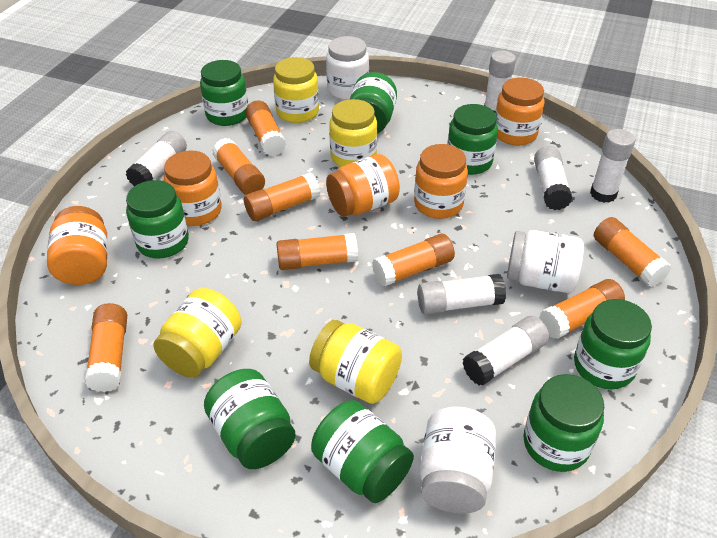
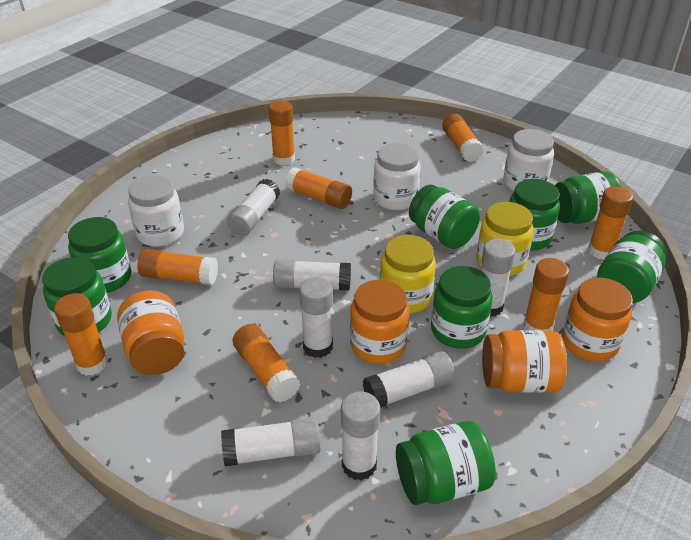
orange jar: [47,206,108,285] [164,151,222,226] [326,154,400,217] [414,144,468,219] [495,77,545,145] = 5 -> [117,290,184,375] [350,280,409,364] [482,330,567,393] [562,278,633,362] = 4
white glue stick: [126,131,187,186] [417,274,506,314] [463,316,549,386] [484,51,516,112] [534,146,572,210] [590,129,635,203] = 6 -> [221,417,321,466] [227,179,280,236] [273,259,351,291] [299,277,333,358] [341,392,380,481] [363,351,455,408] [481,239,516,317] = 7
yellow jar: [153,288,242,378] [273,57,319,123] [309,320,402,404] [329,99,377,167] = 4 -> [380,235,436,314] [476,202,534,276] = 2

